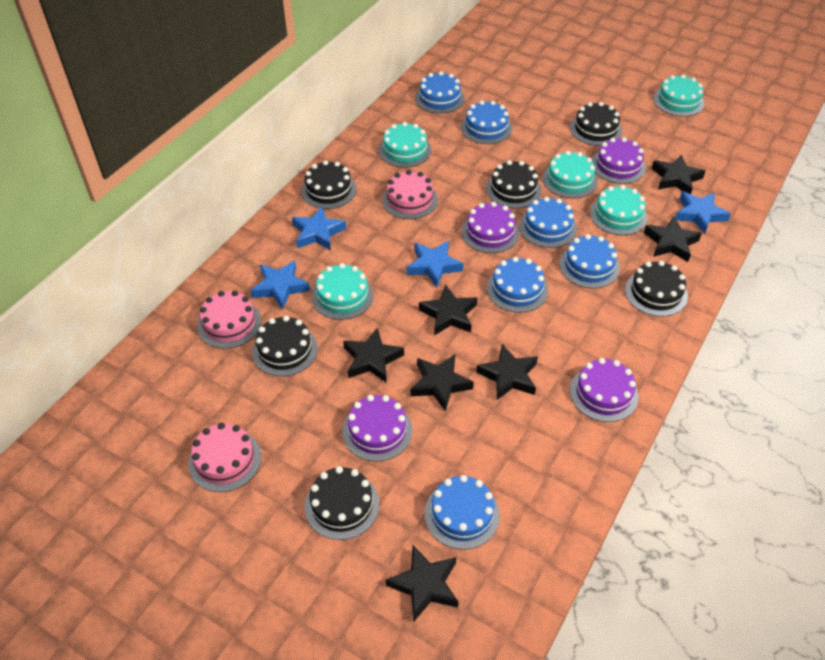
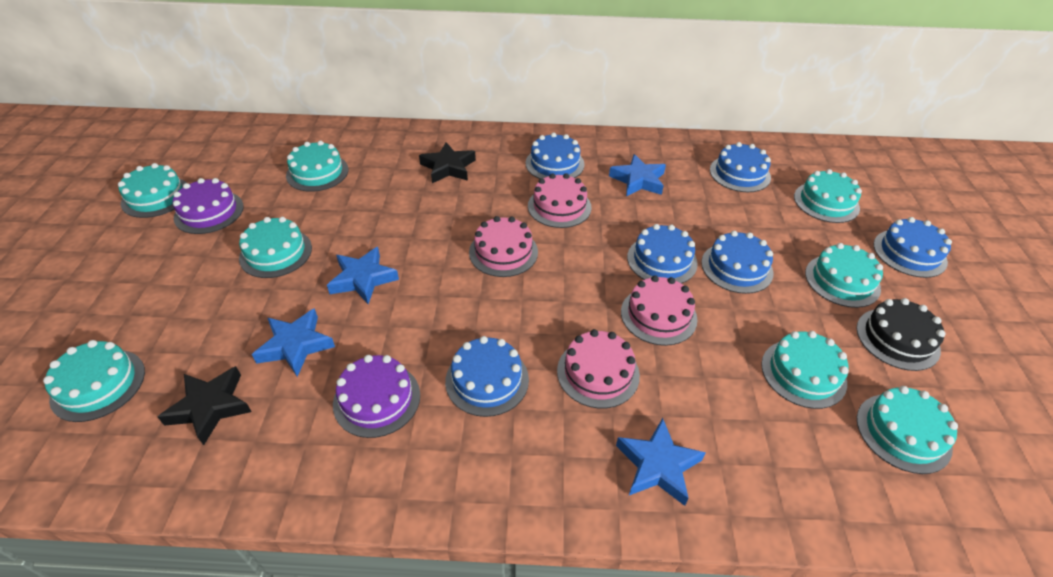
black cake: [252,316,318,376] [301,160,356,209] [305,466,379,540] [486,160,541,208] [570,102,622,146] [625,261,688,317] = 6 -> [856,298,946,371] = 1
black star: [343,327,404,383] [386,545,459,622] [410,354,474,412] [419,284,477,335] [476,344,538,401] [644,216,702,262] [652,154,705,194] = 7 -> [158,366,252,445] [419,142,476,183] = 2
pink cake: [188,422,261,492] [197,290,261,349] [382,170,438,219] = 3 -> [469,216,538,277] [528,173,591,228] [557,329,640,408] [621,275,698,346] = 4
purple cake: [342,395,413,462] [461,202,519,253] [570,358,638,422] [592,137,646,184] = 4 -> [173,178,244,234] [333,355,420,438] = 2
turquoise cake: [312,263,374,320] [379,122,431,168] [543,151,598,199] [590,185,648,235] [653,74,704,117] = 5 -> [43,340,145,422] [118,163,187,218] [239,217,312,278] [286,141,348,192] [761,331,849,409] [794,169,862,223] [805,243,883,308] [857,386,958,474] = 8

